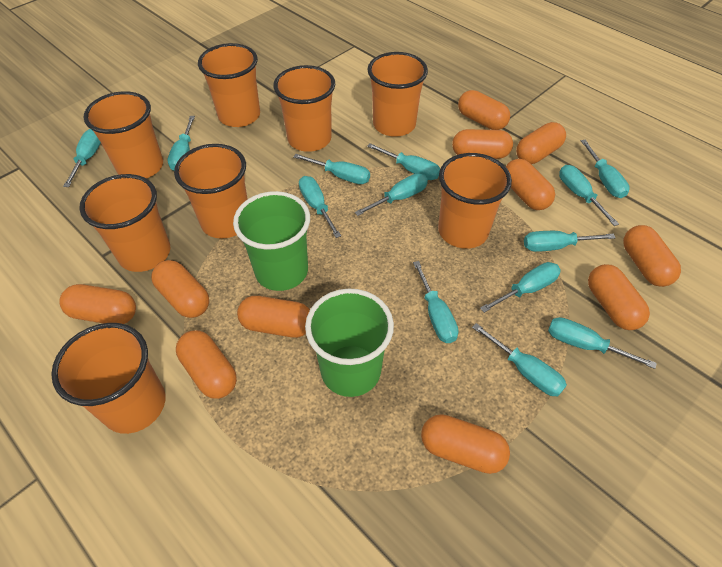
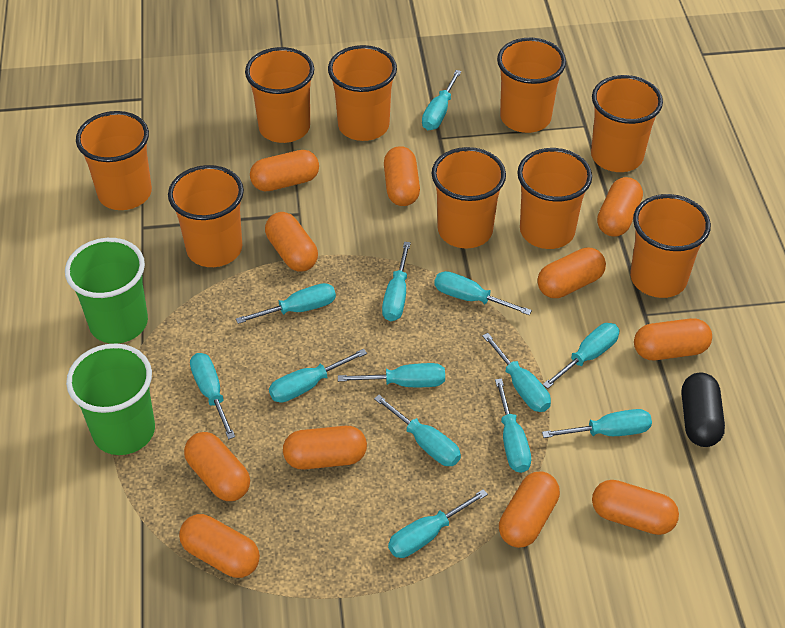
black capsule: none = 0 -> [682,372,725,447] = 1
orange cup: [51,323,165,434] [79,174,170,272] [83,91,163,179] [174,144,248,239] [198,43,260,127] [273,65,335,152] [367,52,428,137] [438,153,512,249] = 8 -> [76,111,152,210] [168,165,244,267] [245,47,314,143] [328,45,397,141] [431,147,506,249] [497,38,566,133] [517,148,592,249] [591,75,663,172] [630,194,711,298] = 9

